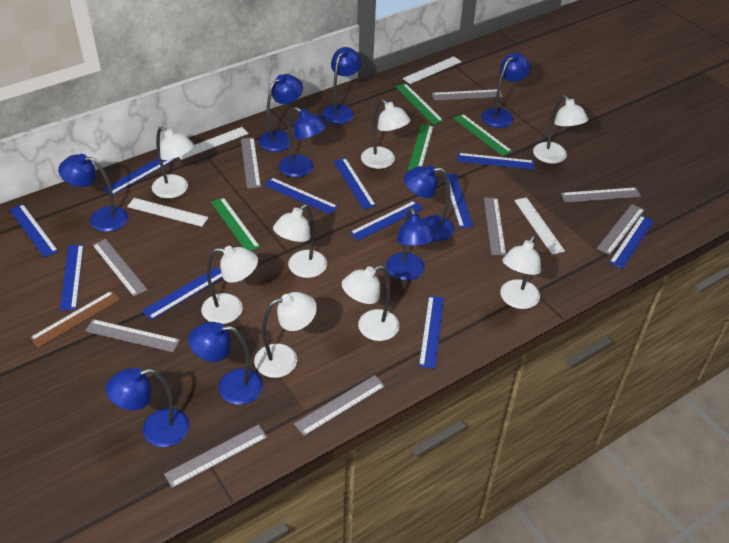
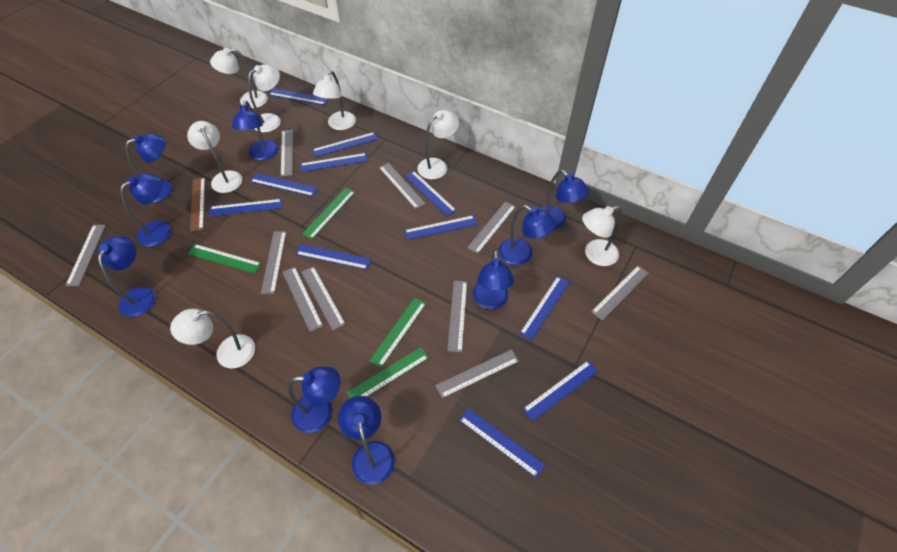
grey ruler: [85,319,180,352] [92,239,147,297] [164,425,267,488] [241,138,261,188] [294,375,385,436] [432,89,503,101] [484,198,506,255] [561,187,641,203] [597,204,644,255] = 9 -> [65,225,106,286] [261,231,286,294] [281,130,293,177] [283,267,323,332] [302,266,346,330] [379,163,426,209] [435,349,519,398] [447,281,467,352] [467,201,516,254] [591,266,649,320] = 10
white lamp: [152,127,194,199] [201,246,258,324] [254,292,317,378] [273,204,327,278] [342,265,400,341] [361,99,410,169] [500,235,541,309] [533,95,588,164] = 8 -> [170,309,255,369] [187,121,242,193] [210,48,268,109] [248,64,281,133] [313,71,356,130] [417,110,459,179] [582,206,622,266] = 7
white ruler: [127,198,208,227] [179,127,249,160] [403,56,461,84] [514,197,565,255] = 4 -> none = 0

